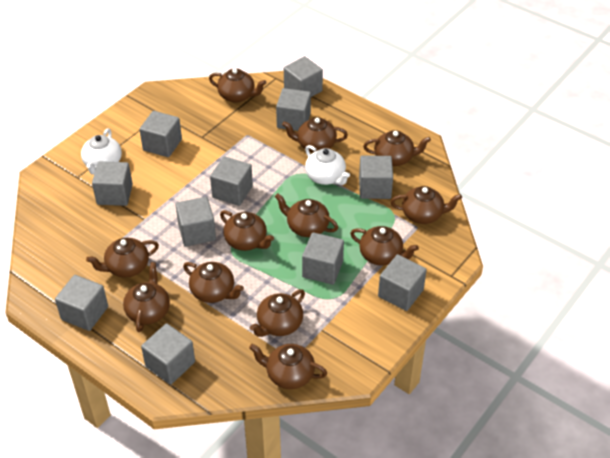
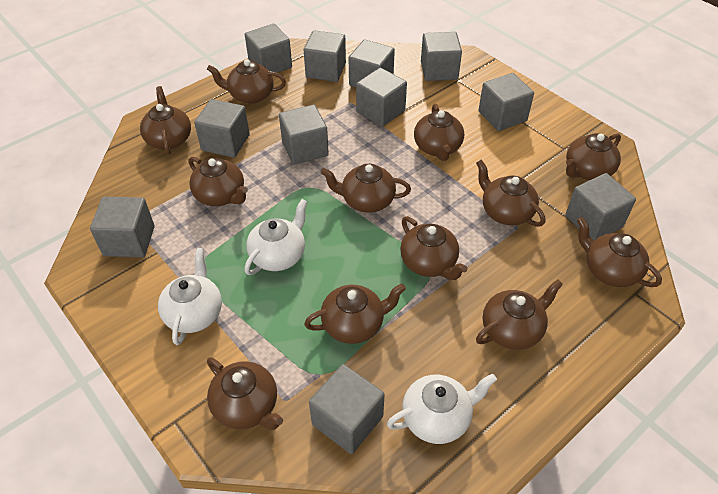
white teapot: [81,128,122,175] [305,145,350,185] = 2 -> [158,248,222,345] [244,199,308,275] [387,374,497,444] = 3

